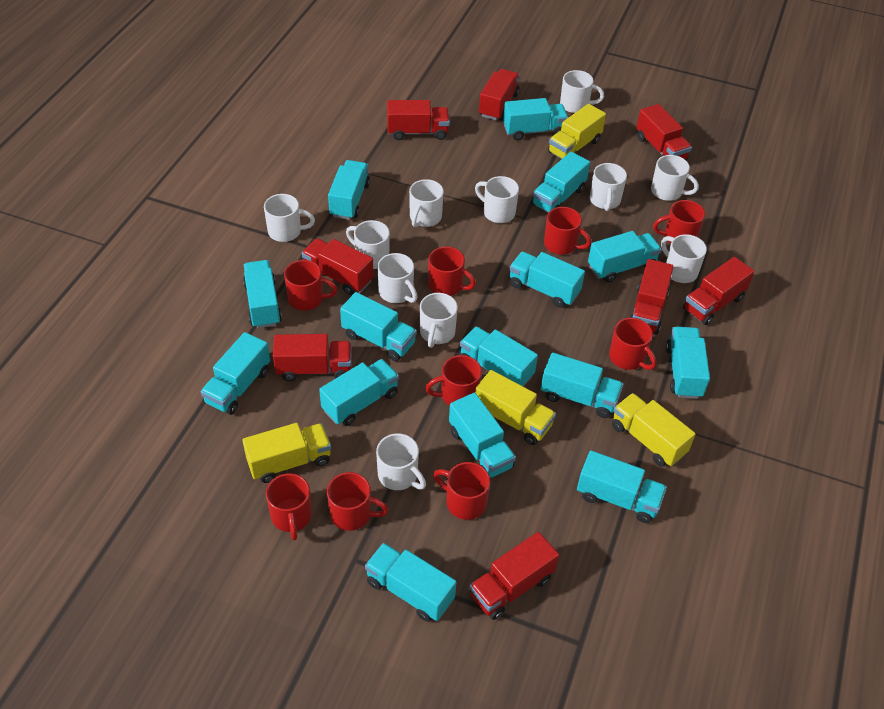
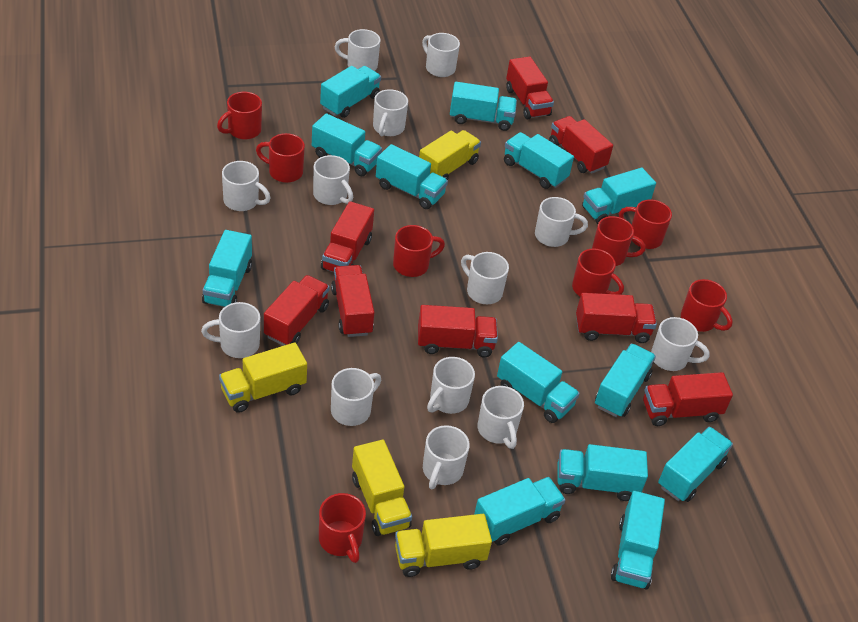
red mug: [266,473,312,540] [284,260,338,311] [327,472,389,531] [425,355,482,406] [428,247,476,296] [433,462,490,520] [544,207,591,255] [609,318,656,370] [653,200,705,243] = 9 -> [217,92,262,140] [256,133,305,183] [319,493,366,563] [393,225,445,277] [572,249,624,296] [592,216,646,266] [619,199,672,249] [681,279,733,332] = 8
turquoise truck: [201,332,270,415] [243,260,282,328] [319,359,399,426] [328,160,370,220] [340,292,417,361] [365,543,456,622] [449,392,516,477] [460,327,538,387] [503,98,568,140] [509,252,585,308] [532,152,590,213] [541,353,624,418] [577,451,667,523] [588,231,662,283] [666,327,710,399] = 15 -> [202,230,252,307] [312,113,382,176] [320,66,381,118] [376,144,448,209] [450,82,517,131] [474,477,565,546] [497,342,580,423] [504,132,574,189] [557,444,648,501] [582,168,656,224] [595,344,656,417] [611,491,665,590] [658,427,733,502] = 13
white mug: [264,194,315,242] [346,220,390,269] [376,434,426,490] [377,253,418,303] [409,179,444,227] [420,293,458,348] [475,176,519,223] [560,70,604,113] [590,163,627,211] [651,155,699,201] [661,234,707,283] = 11 -> [201,302,260,358] [222,161,271,211] [313,155,353,205] [331,368,381,426] [335,29,381,71] [373,89,408,136] [422,33,460,77] [423,425,470,490] [427,357,475,414] [461,252,509,304] [478,386,524,449] [535,197,588,247] [651,317,710,371] = 13

